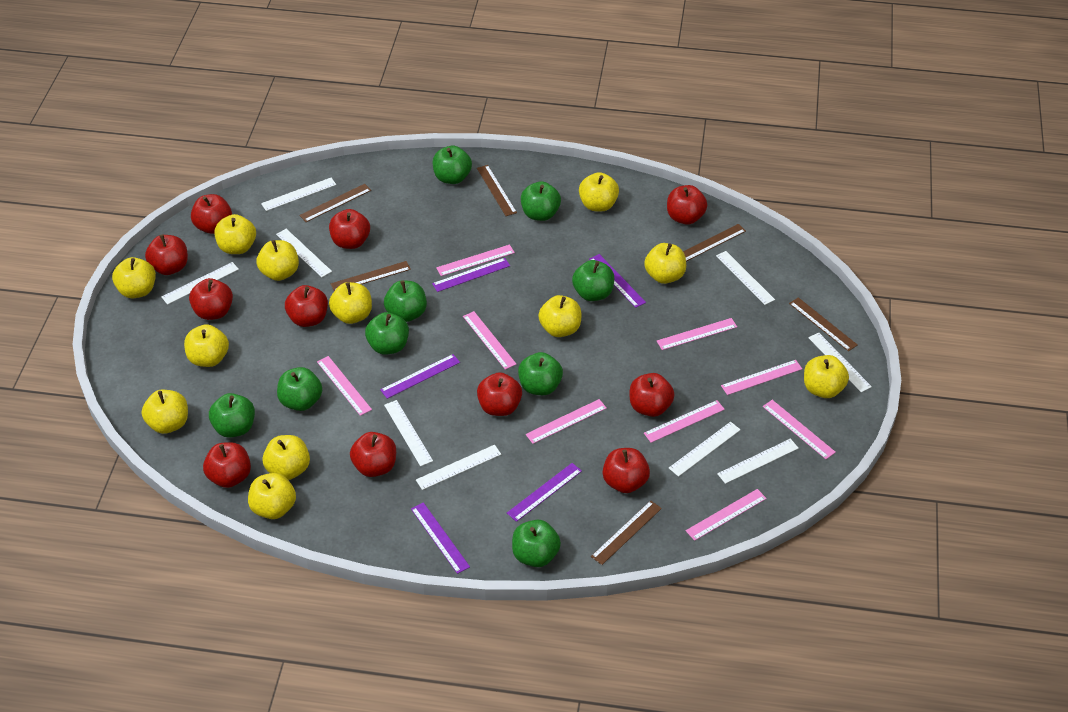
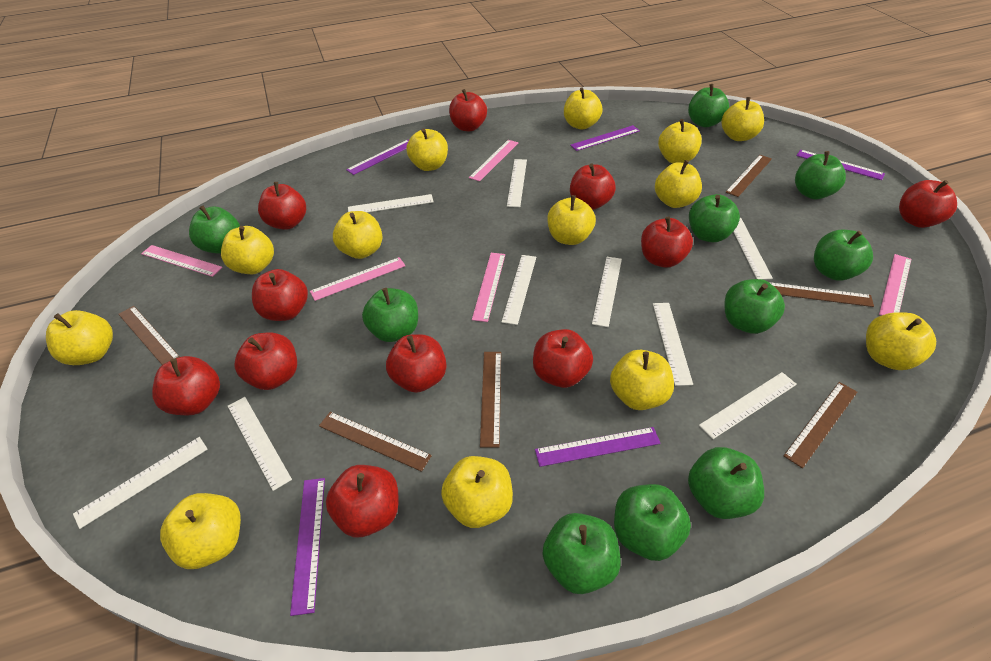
green apple: [209,393,255,438] [277,367,322,411] [365,312,409,355] [384,280,427,322] [433,146,472,184] [512,520,561,567] [518,352,563,395] [521,181,561,221] [572,260,614,301] = 9 -> [189,206,240,254] [362,288,418,342] [543,513,621,594] [614,484,691,561] [688,84,729,127] [688,447,764,519] [689,194,740,242] [725,279,785,334] [795,151,846,199] [814,230,873,281] = 10
pink ruler: [317,356,372,416] [436,245,515,276] [463,311,517,370] [525,399,607,444] [644,400,725,443] [657,318,737,350] [686,489,767,541] [721,360,802,395] [763,400,836,459] = 9 -> [141,245,223,277] [310,257,405,301] [469,140,519,181] [472,253,505,322] [879,254,911,316] = 5
yellow apple: [112,257,156,299] [142,390,188,434] [184,324,229,367] [214,214,256,254] [248,473,296,519] [257,240,299,281] [262,435,310,480] [329,282,372,324] [538,295,581,337] [579,172,619,212] [644,243,686,284] [804,355,849,398] = 12 -> [46,310,113,365] [160,493,241,569] [221,226,274,274] [333,211,383,259] [407,128,448,171] [441,456,513,528] [547,195,596,245] [564,87,603,129] [610,350,674,410] [655,160,702,208] [658,119,702,163] [721,97,764,141] [866,312,936,370] = 13

